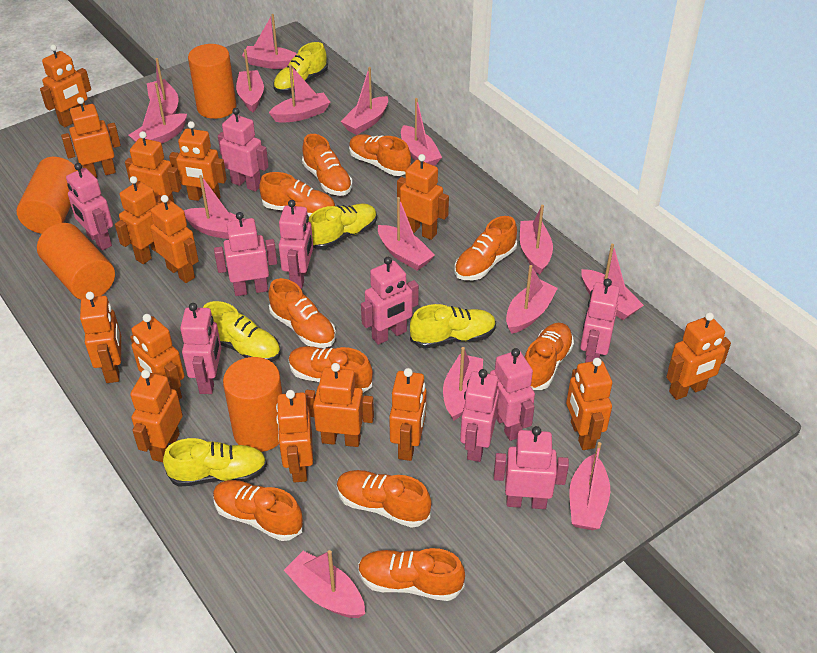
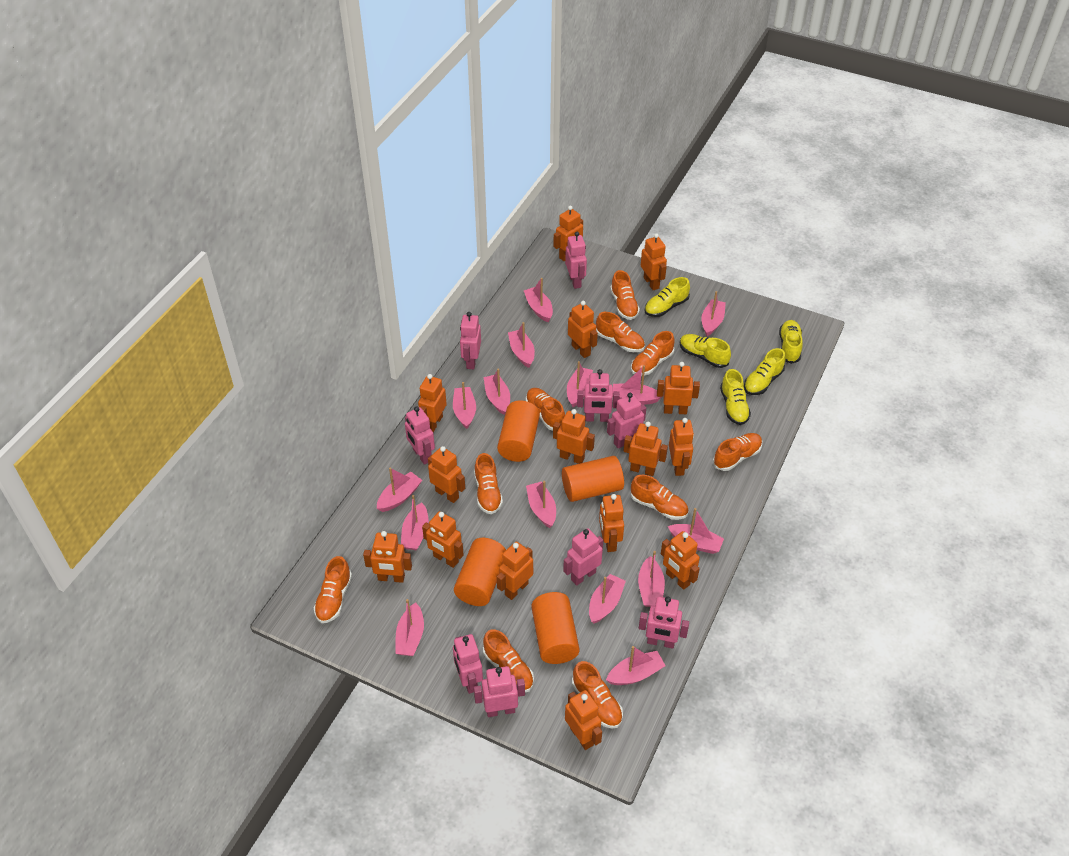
pink robot: [66,163,113,251] [180,303,221,394] [214,212,277,296] [218,108,269,192] [279,200,313,289] [361,257,419,345] [460,369,499,462] [490,348,535,441] [494,426,569,509] [580,278,620,363] = 10 -> [405,406,435,465] [453,634,483,694] [460,312,481,369] [474,666,525,717] [563,528,603,586] [565,232,587,289] [577,369,620,422] [607,393,646,449] [639,597,689,649] = 9

